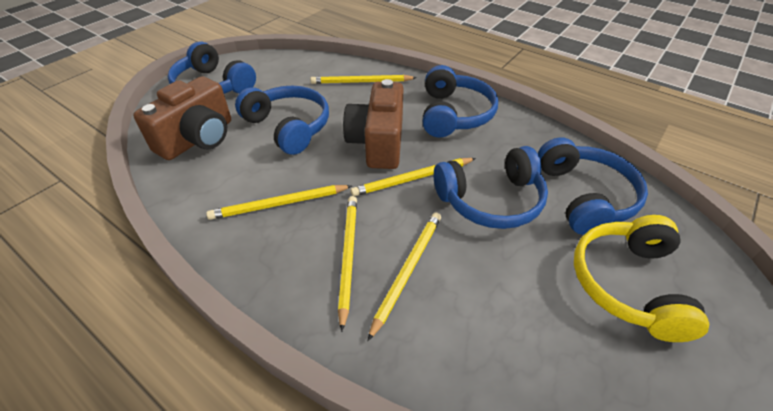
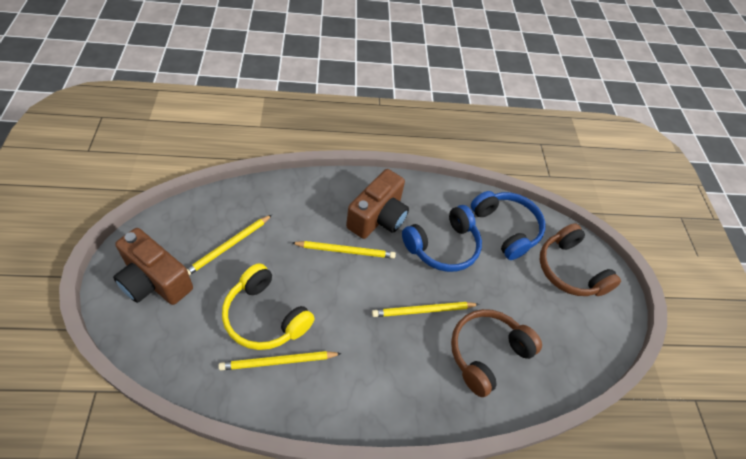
blue headphones: [168,42,256,94] [235,86,329,155] [423,65,498,137] [434,146,548,229] [538,137,648,235] = 5 -> [402,205,482,272] [471,191,545,260] = 2
brown headphones: none = 0 -> [451,309,542,397] [540,223,621,296] = 2
yellow pencil: [206,185,352,220] [310,75,417,84] [338,196,357,332] [351,158,476,196] [368,212,441,341] = 5 -> [187,215,272,275] [218,351,342,370] [292,241,396,259] [372,302,479,317] = 4

